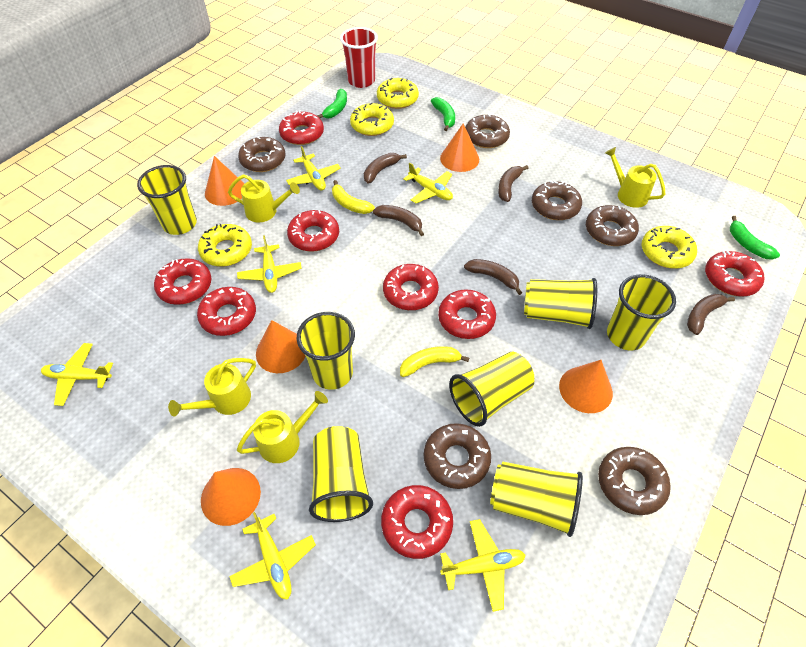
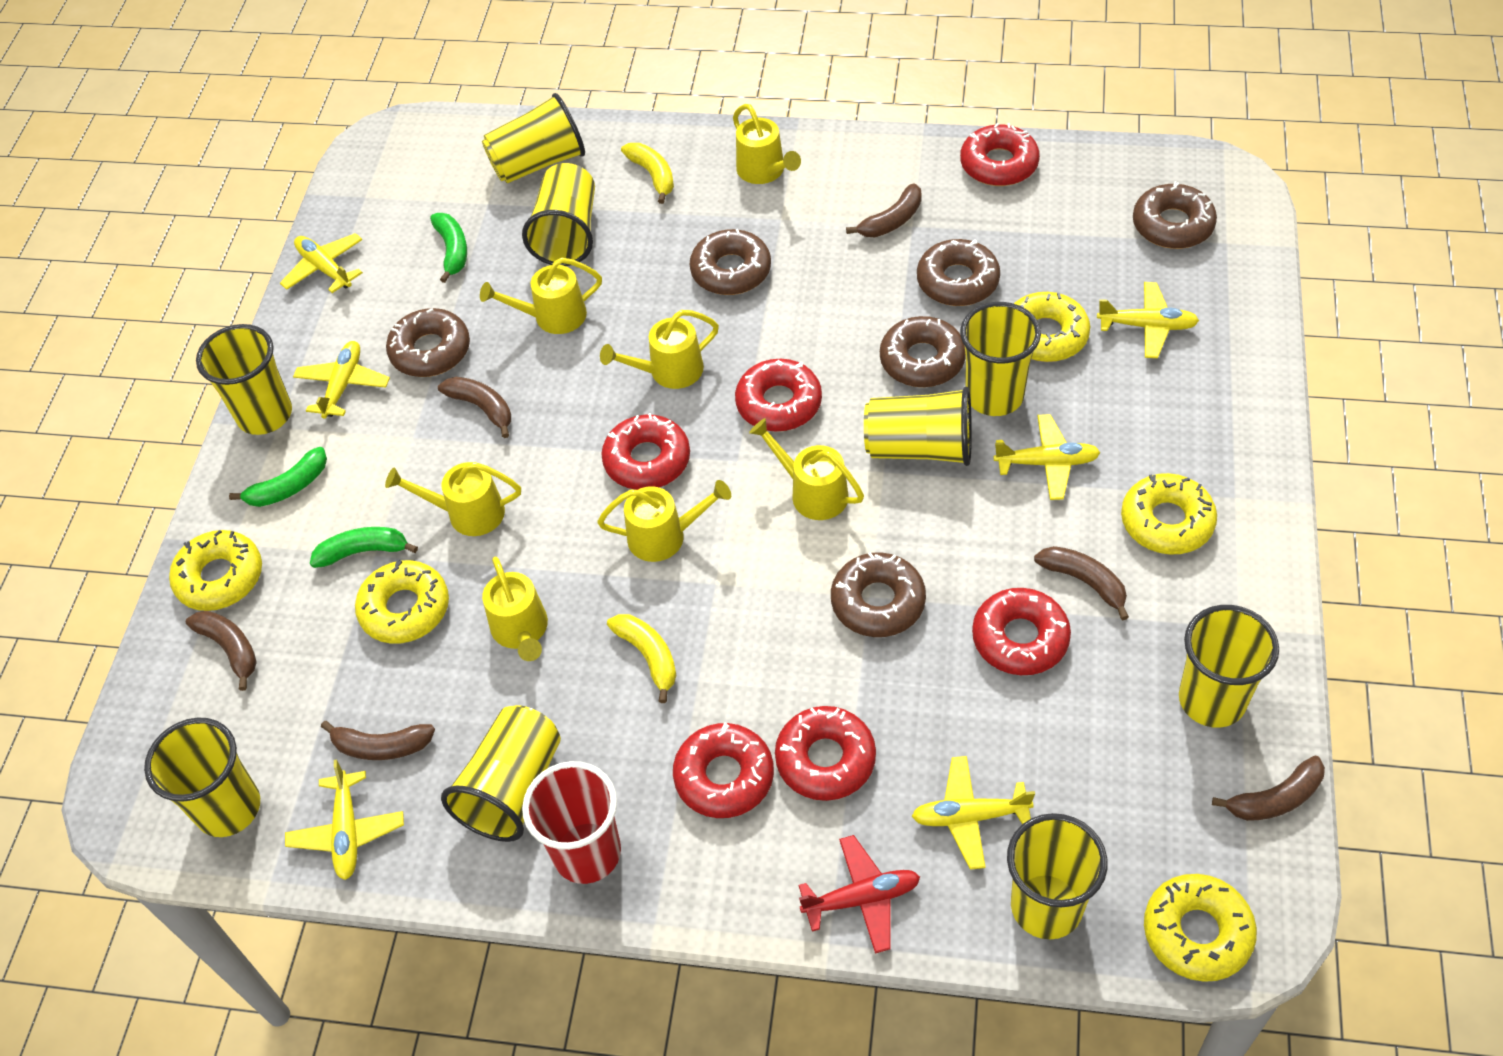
brown banana: [364,153,407,184] [373,205,424,236] [464,259,522,295] [498,165,528,202] [687,294,735,335] = 5 -> [186,611,257,691] [321,721,435,760] [438,377,511,438] [846,183,922,237] [1034,546,1129,620] [1212,756,1325,821] = 6
orange cone: [201,468,261,526] [205,156,244,206] [256,320,305,373] [440,123,479,172] [559,360,613,413] = 5 -> none = 0
red donut: [154,258,211,305] [197,287,256,336] [279,111,324,145] [287,210,339,252] [381,485,453,559] [383,264,439,310] [438,289,496,339] [705,251,764,297] = 8 -> [601,413,690,490] [673,722,774,818] [735,359,822,432] [775,706,876,801] [960,123,1040,186] [972,588,1071,675] = 6
red plane: none = 0 -> [799,835,920,954] = 1
yellow cup: [137,165,197,235] [297,312,355,390] [309,426,373,522] [449,352,534,427] [490,461,583,537] [524,278,597,329] [607,274,676,350] = 7 -> [144,717,260,837] [196,324,292,435] [441,705,561,842] [482,93,585,183] [522,163,595,266] [864,387,972,466] [960,302,1041,416] [1007,813,1108,939] [1179,605,1279,728] = 9
yellow donut: [198,224,252,267] [350,103,394,136] [377,78,419,109] [642,226,697,269] = 4 -> [169,530,262,611] [355,559,449,644] [1014,292,1090,362] [1121,473,1217,555] [1144,874,1257,982] = 5
yellow watering can: [168,358,256,417] [228,174,300,222] [237,391,328,463] [605,147,665,208] = 4 -> [385,462,521,536] [480,257,602,334] [482,557,548,661] [597,480,731,562] [600,310,719,389] [733,104,801,184] [749,418,864,520] = 7

